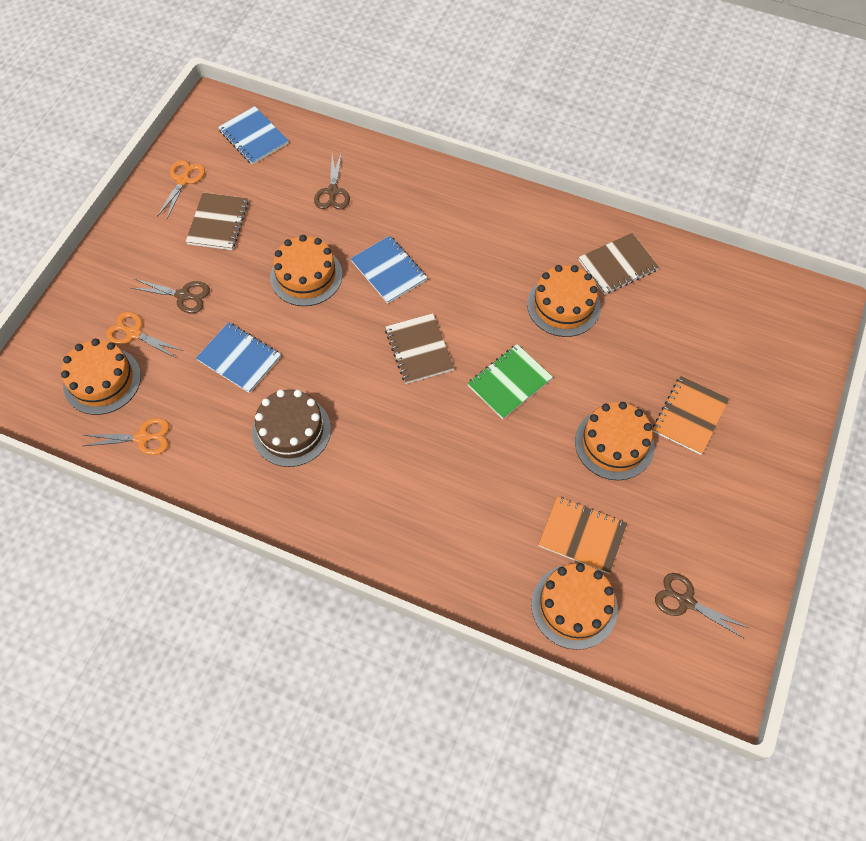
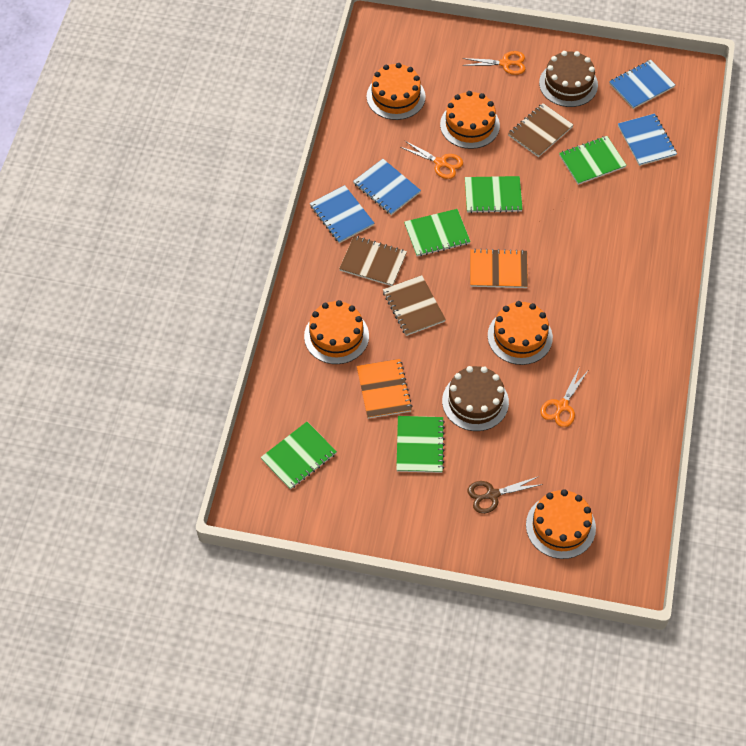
blue notebook: [196,322,281,393] [218,106,289,165] [351,236,427,304] = 3 -> [310,185,374,243] [353,159,421,215] [609,60,675,109] [618,113,677,166] = 4
brown cake: [252,389,331,467] = 1 -> [442,366,509,431] [539,51,598,107] = 2
brown scissors: [131,279,210,314] [314,151,350,210] [655,573,748,639] = 3 -> [467,476,543,514] = 1
green notebook: [467,344,553,419] = 1 -> [260,422,337,490] [396,416,445,473] [404,209,471,257] [465,176,523,213] [559,136,627,185] = 5

